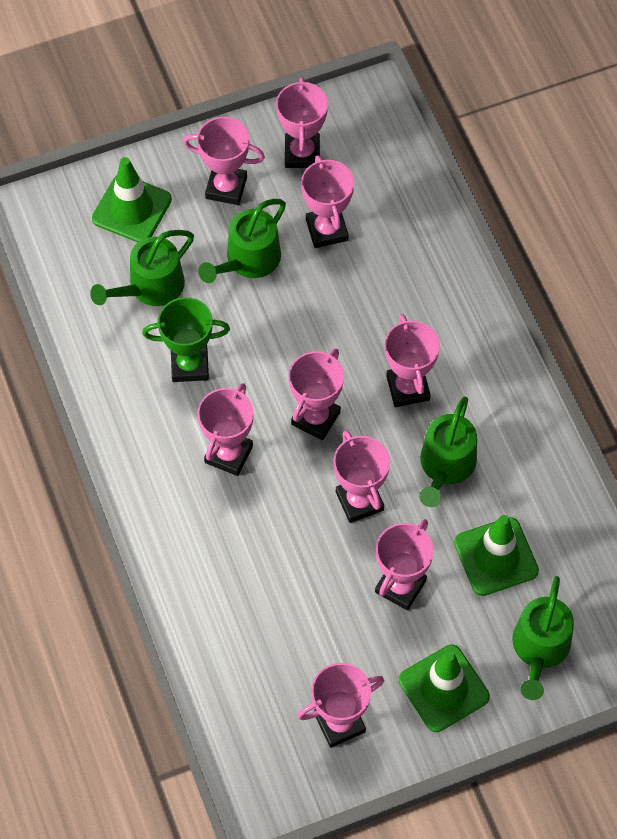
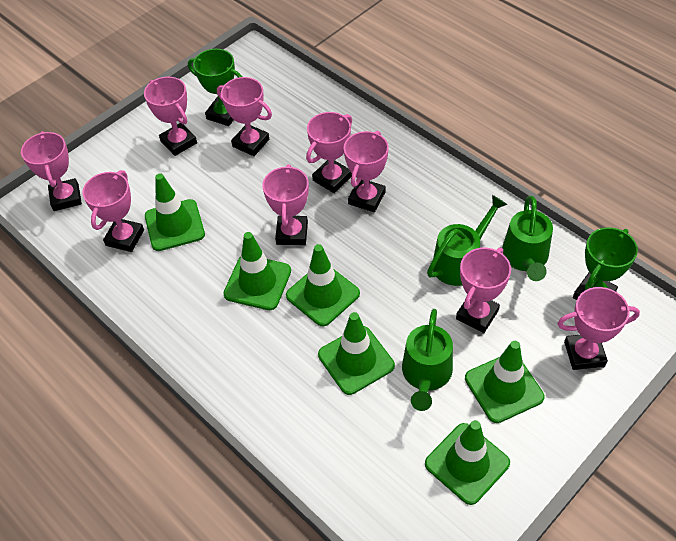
green traffic cone: [92,157,172,242] [399,645,490,732] [454,515,539,596] = 3 -> [145,173,205,251] [223,232,291,310] [286,244,360,326] [318,312,395,395] [425,420,510,505] [465,341,545,423] = 6
green trophy: [142,297,230,382] = 1 -> [188,49,242,126] [573,227,638,300] = 2
green watering can: [90,230,194,306] [198,199,286,283] [419,396,477,507] [512,576,574,700] = 4 -> [402,309,453,411] [427,195,508,286] [502,196,553,281] = 3

